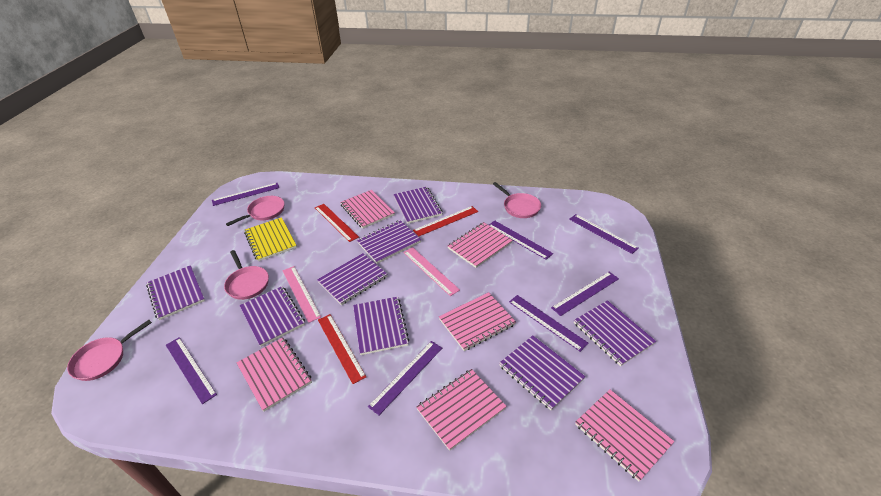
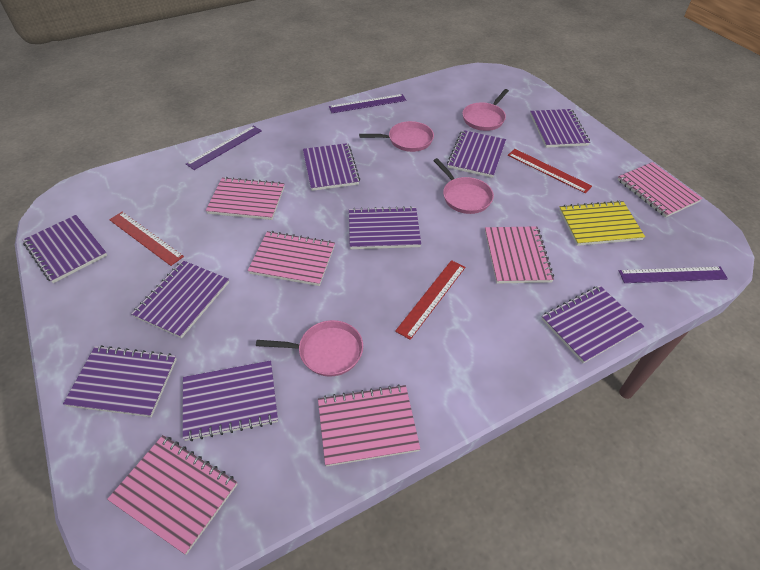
pink ruler: [283,266,321,323] [403,247,460,296] = 2 -> none = 0
purple notebook: [146,265,205,320] [239,286,305,347] [317,253,388,305] [353,297,409,355] [357,220,421,264] [393,187,442,224] [499,335,586,410] [574,300,656,366] = 8 -> [23,215,107,283] [63,345,177,417] [131,260,229,338] [183,360,278,441] [303,143,360,191] [349,206,421,249] [447,130,506,178] [530,109,590,148] [541,286,644,363] = 9
purple ruler: [166,337,217,404] [212,183,279,206] [368,341,442,415] [489,221,553,260] [509,295,589,352] [551,272,619,316] [569,214,639,254] = 7 -> [186,126,262,170] [329,94,406,113] [619,267,728,283] = 3

